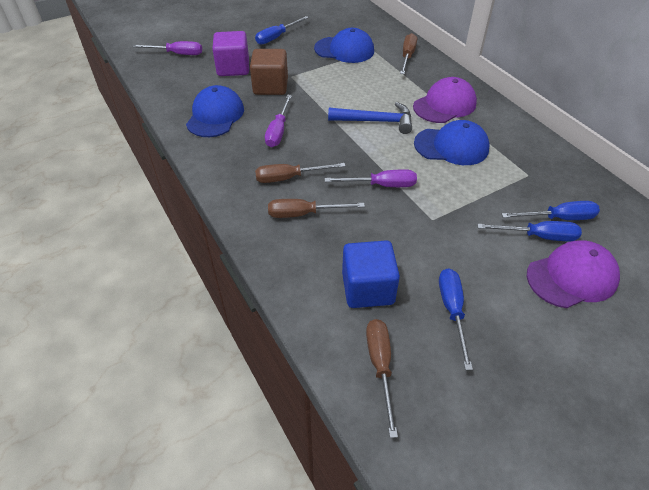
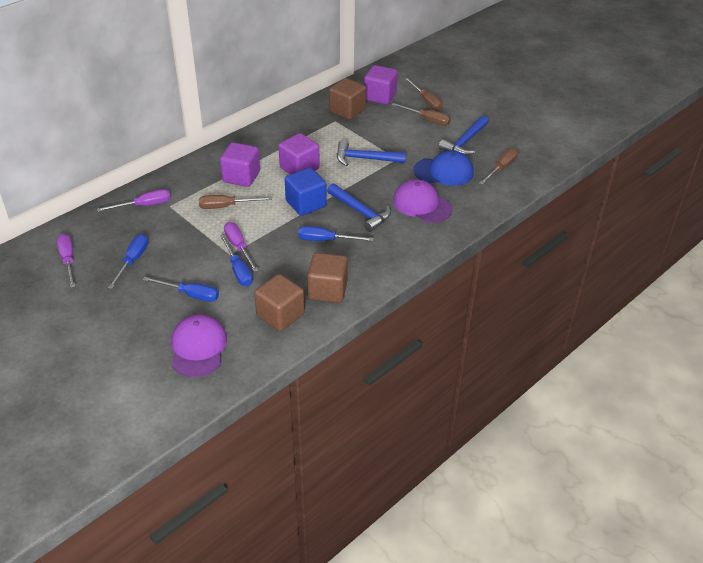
blue cap: [186,85,244,137] [314,28,374,63] [414,120,490,165] = 3 -> [413,150,474,186] = 1
blue hammer: [328,102,412,134] = 1 -> [327,183,391,232] [337,140,406,166] [439,116,488,156] = 3
brown cube: [250,49,288,95] = 1 -> [254,274,305,331] [307,253,348,303] [329,78,366,120] = 3
purple cube: [212,31,249,76] = 1 -> [220,142,260,187] [278,133,320,174] [364,65,398,105] = 3

